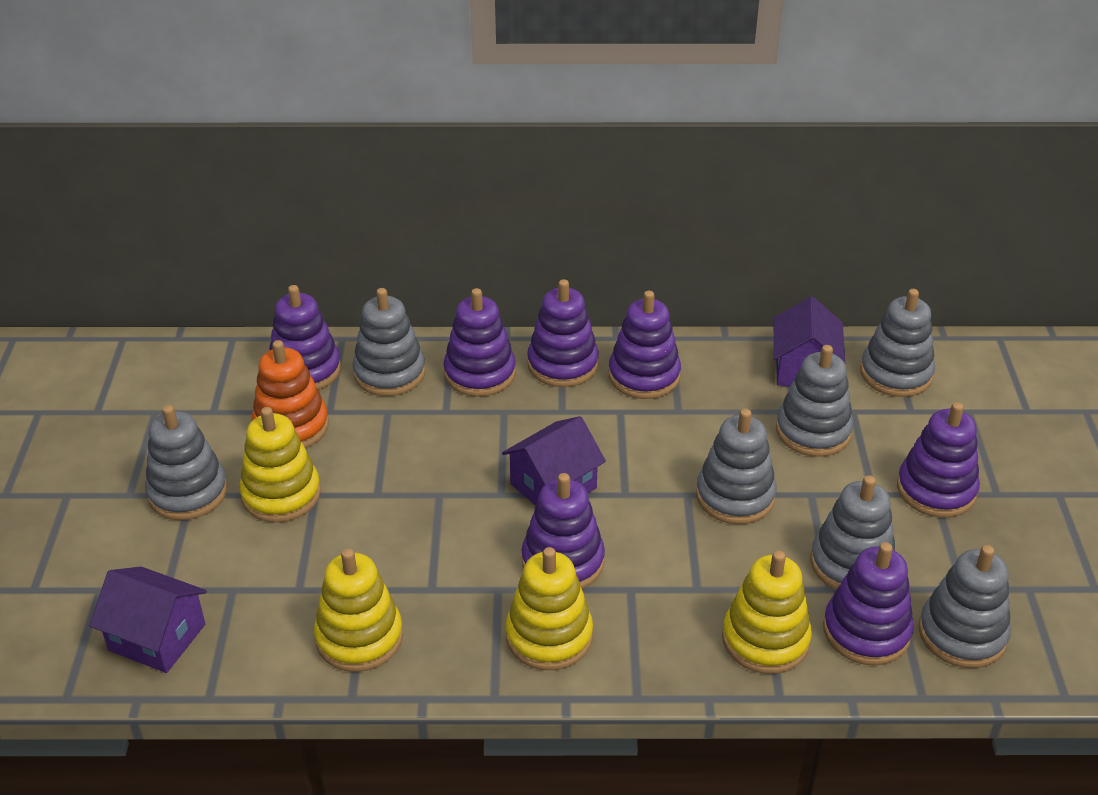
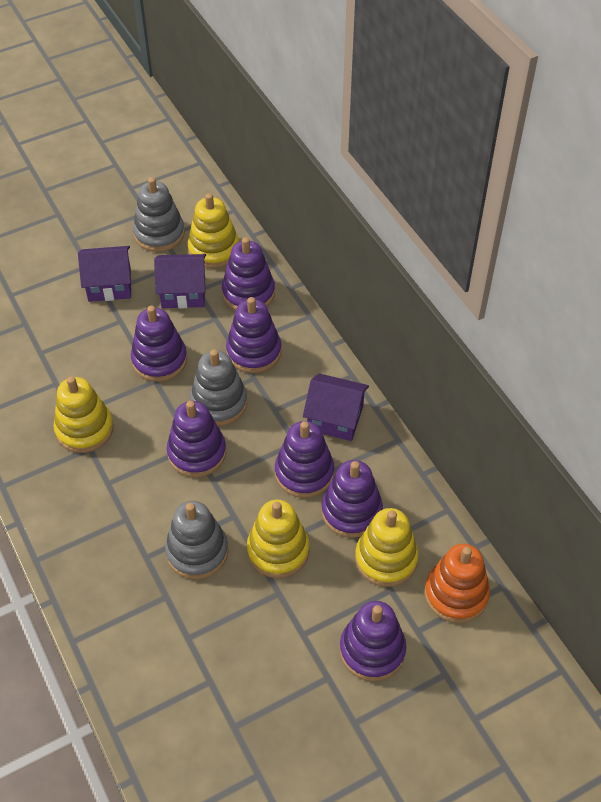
grey stacking toy: [145,405,228,520] [352,288,426,396] [696,409,777,524] [776,345,853,457] [810,475,896,590] [860,289,935,397] [918,545,1011,668] = 7 -> [133,177,185,252] [165,501,228,579] [190,349,247,426] = 3

